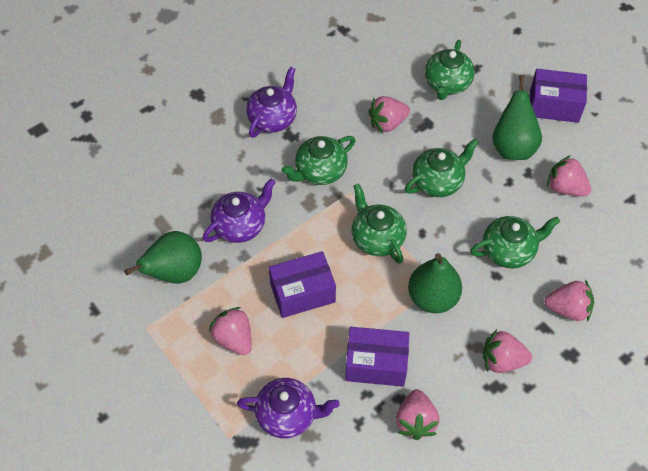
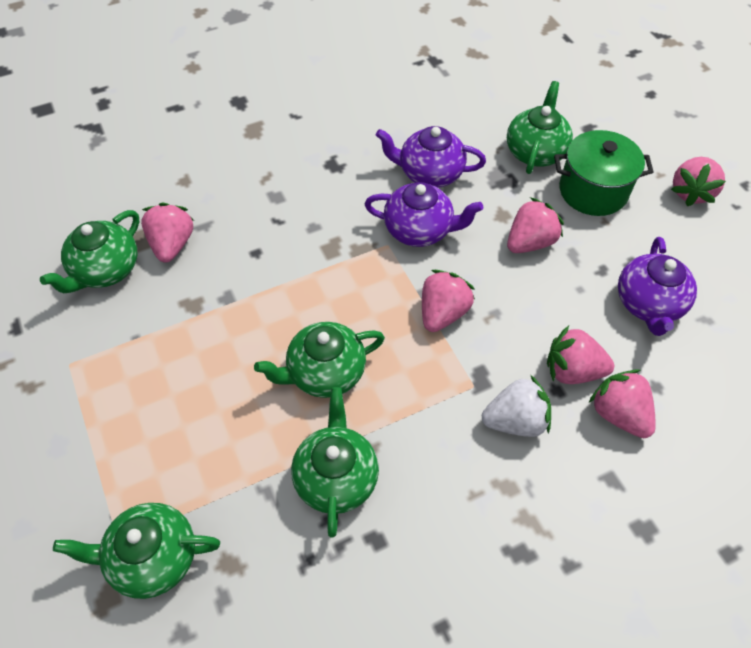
green pear: [124,231,202,284] [408,253,462,313] [492,75,542,160] = 3 -> none = 0
green pot: none = 0 -> [554,130,654,216] = 1
purple box: [269,251,336,318] [345,327,410,387] [530,69,587,123] = 3 -> none = 0
white strawberry: none = 0 -> [482,375,551,437] = 1

